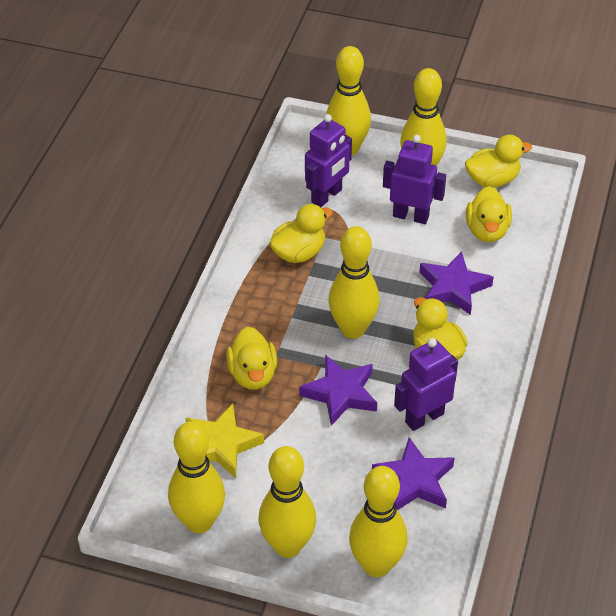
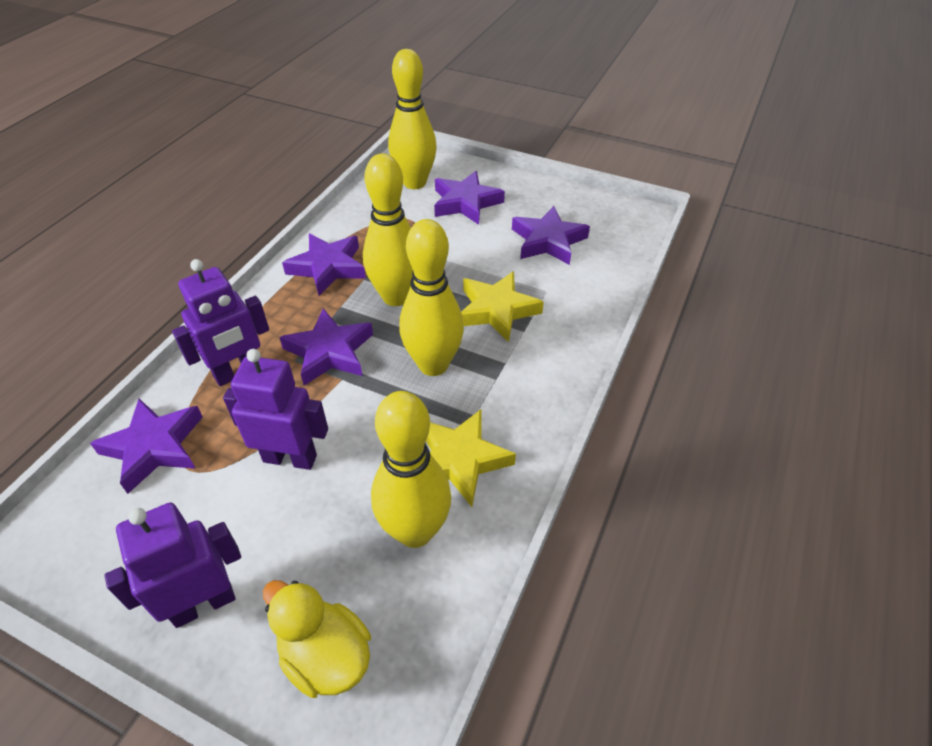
purple star: [299,355,377,426] [372,437,455,510] [419,251,494,315] = 3 -> [90,399,203,494] [279,308,373,386] [282,233,366,296] [434,171,505,225] [512,206,590,265] = 5
yellow bowling pin: [168,422,225,533] [259,446,316,558] [326,46,371,156] [329,226,380,339] [349,466,408,577] [400,68,447,166] = 6 -> [363,153,413,306] [371,391,451,548] [388,49,437,189] [399,219,464,376] = 4
yellow duck: [226,327,277,390] [269,204,333,263] [413,297,468,360] [465,135,532,188] [466,186,512,242] = 5 -> [263,580,371,698] = 1
yellow star: [186,404,264,478] = 1 -> [426,409,516,507] [461,271,544,342] = 2

